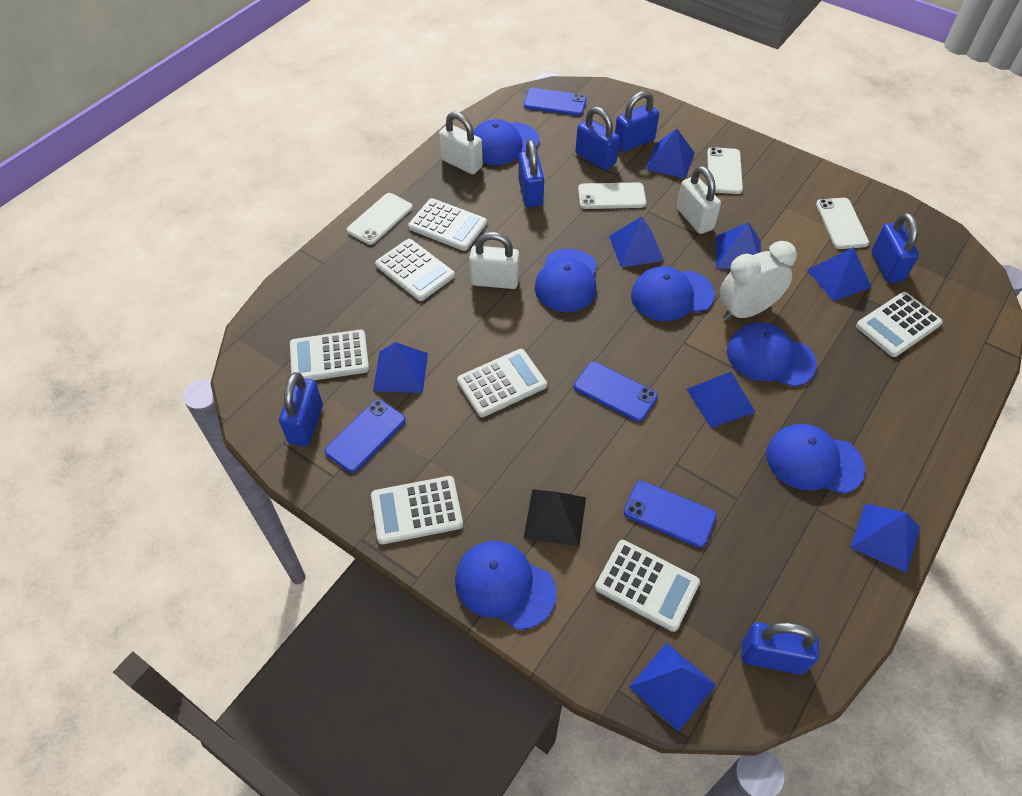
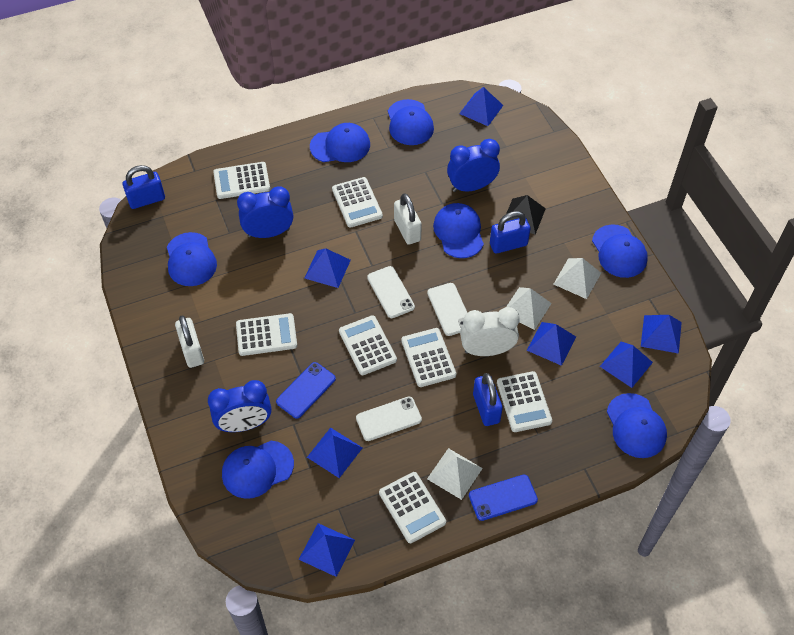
blue cap: [455,541,557,630] [474,119,539,165] [535,249,597,312] [631,266,715,321] [727,322,817,387] [766,424,865,494] = 6 -> [167,232,217,286] [222,441,294,499] [310,123,370,162] [388,99,434,145] [433,203,484,258] [592,225,648,278] [607,393,667,458] = 7
blue clock: none = 0 -> [208,380,272,432] [237,186,293,238] [447,139,500,192] = 3
blue padlock: [279,372,323,446] [519,140,544,207] [576,106,620,170] [615,91,659,152] [741,622,819,675] [871,213,919,283] = 6 -> [123,165,165,209] [473,373,503,426] [490,211,531,254] = 3
blue phone: [324,399,406,473] [524,88,587,116] [574,362,658,422] [624,481,717,548] = 4 -> [276,362,336,418] [469,474,538,521] = 2
blue pyramid: [373,342,428,393] [609,216,664,268] [629,643,716,732] [645,128,695,179] [686,372,755,428] [716,222,761,269] [807,247,872,301] [850,503,920,573] = 8 -> [299,523,355,577] [305,248,351,288] [307,427,362,478] [459,87,503,126] [527,322,576,366] [600,342,653,388] [641,315,682,354] = 7
white padlock: [439,112,483,174] [469,232,519,289] [677,166,721,234] = 3 -> [175,315,204,368] [394,193,422,245] = 2
white phone: [347,193,413,245] [578,183,646,209] [707,147,743,194] [816,198,869,249] = 4 -> [356,397,422,441] [367,266,415,318] [427,283,467,336] = 3
white pyramid: none = 0 -> [427,448,483,500] [506,287,552,330] [553,258,601,299] = 3

